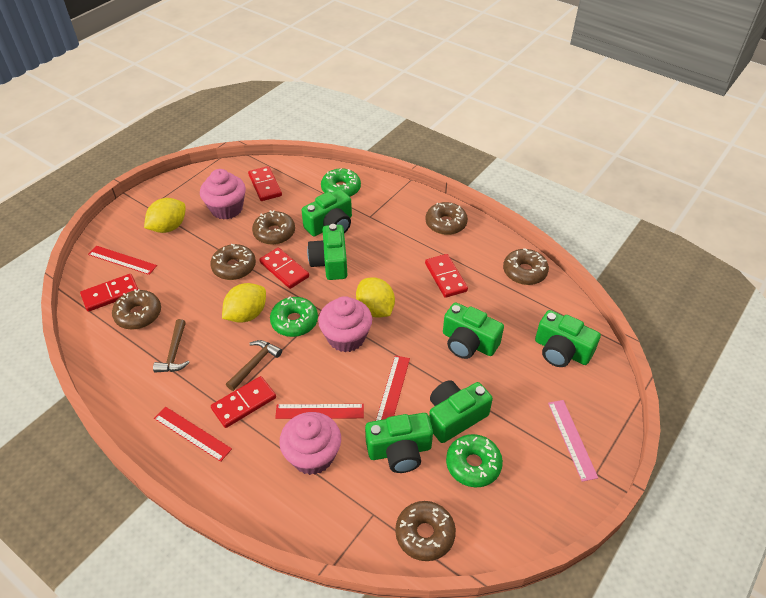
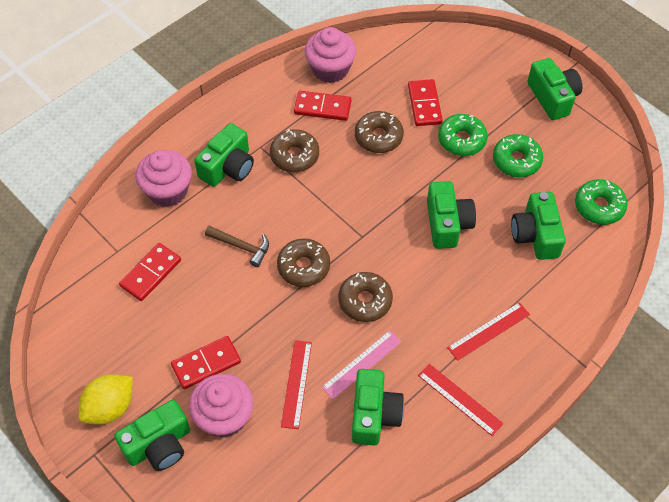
brown donut: [112,289,161,330] [210,244,256,280] [252,210,295,245] [395,501,456,561] [425,202,468,235] [503,248,549,285] = 6 -> [270,129,319,172] [277,238,330,287] [338,272,393,322] [355,111,404,153] = 4
brown hammer: [153,319,190,373] [226,340,282,391] = 2 -> [205,226,269,267] = 1
red domino: [80,274,138,312] [211,376,276,428] [248,166,282,201] [259,248,309,289] [425,254,468,298] = 5 -> [119,243,181,301] [171,336,241,389] [294,91,351,121] [408,79,443,126] = 4
red ruler: [88,246,157,275] [154,406,232,462] [275,404,364,419] [376,355,410,421] = 4 -> [281,340,312,429] [418,364,503,436] [447,302,530,361] = 3
yellow lemon: [144,198,186,233] [222,283,266,323] [356,277,395,318] = 3 -> [78,375,133,425] = 1

